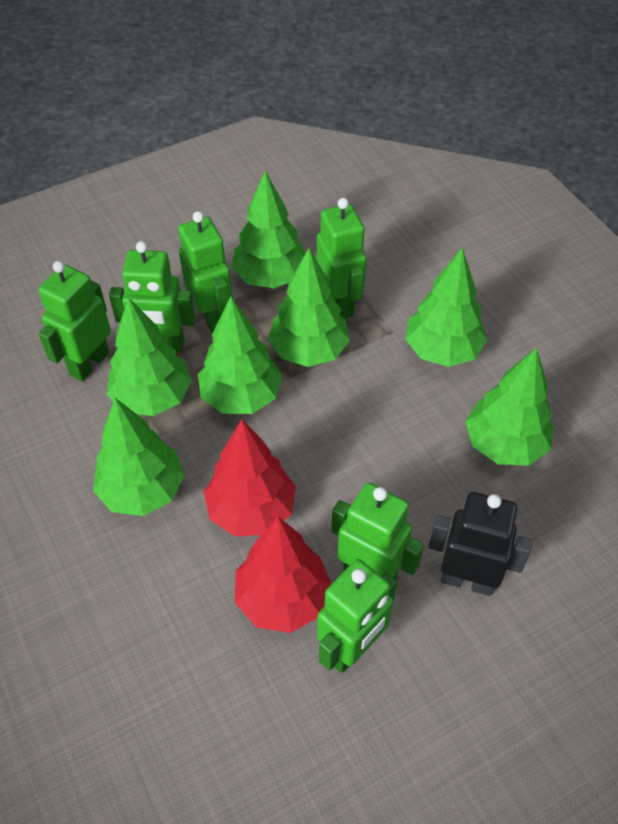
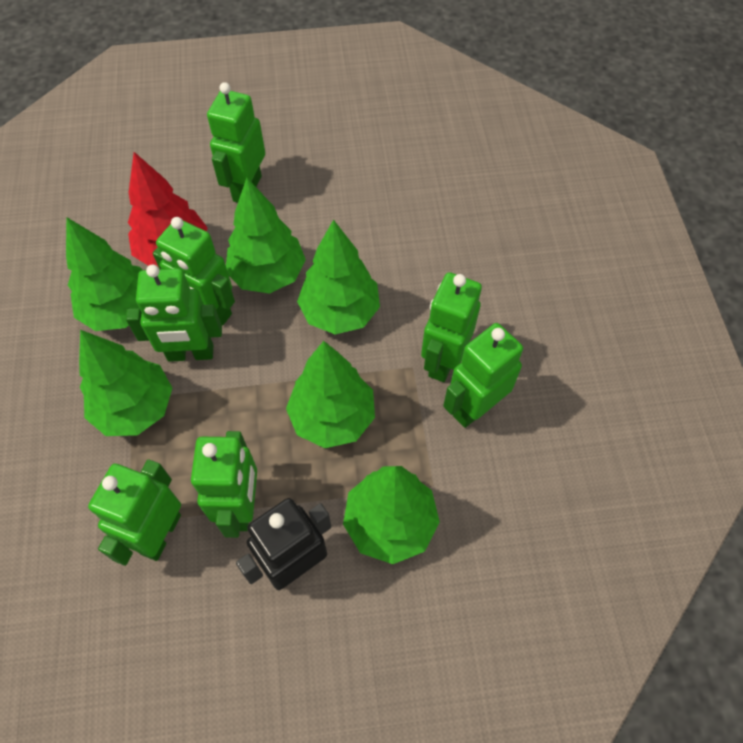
green robot: [38,261,111,382] [109,241,195,352] [178,211,233,333] [317,198,367,318] [317,559,397,673] [331,483,424,579] = 6 -> [88,459,181,566] [126,264,222,362] [153,217,235,326] [191,431,257,538] [207,82,265,203] [421,272,482,382] [443,323,523,428] = 7
green tree: [93,398,185,516] [107,297,192,416] [198,297,282,414] [232,171,305,288] [268,248,350,367] [405,248,487,367] [466,347,553,465] = 7 -> [66,217,142,331] [79,330,172,436] [226,178,306,293] [286,341,375,448] [297,220,380,334] [343,466,440,564] = 6
red tree: [204,419,296,537] [235,517,331,633] = 2 -> [128,152,208,268] = 1

